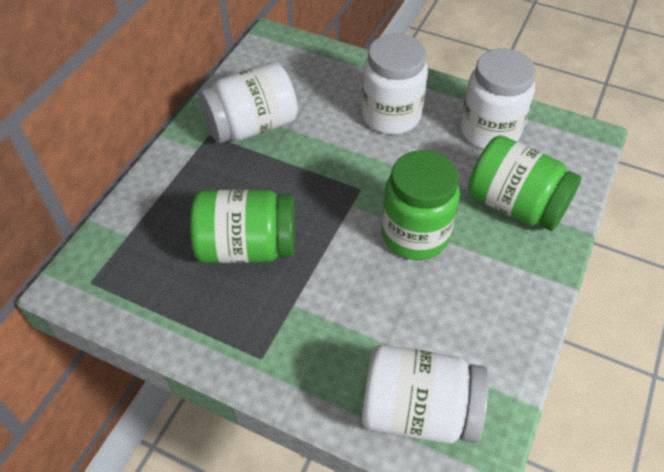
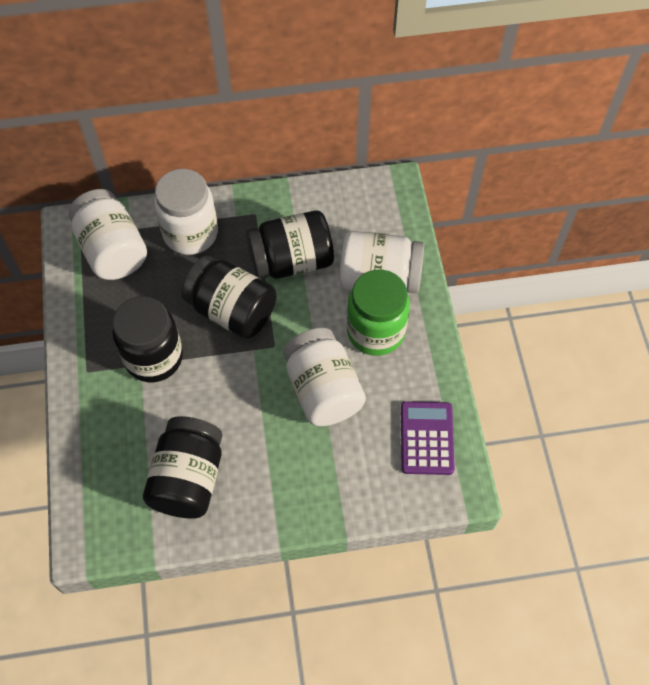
black jar: none = 0 -> [113,296,183,382] [143,416,222,519] [181,255,277,339] [246,210,334,279] = 4
green jar: [190,189,295,263] [381,150,460,260] [468,136,581,231] = 3 -> [347,269,410,356] = 1
purple calculator: none = 0 -> [401,401,455,475] = 1

